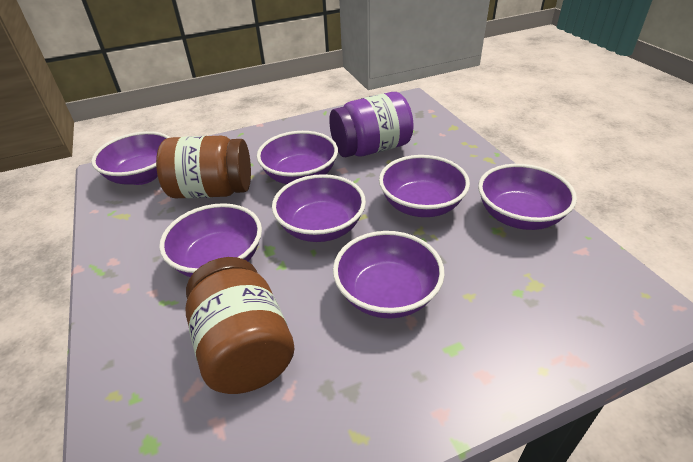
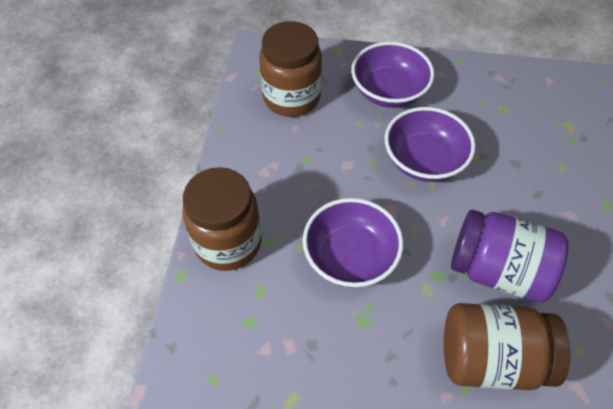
brown jar: [156,136,251,198] [185,257,294,394] = 2 -> [182,167,262,271] [259,21,322,117] [444,303,571,390] = 3
purple bowl: [92,131,171,185] [159,203,262,277] [257,131,338,184] [272,174,366,242] [333,231,445,319] [379,155,470,217] [478,164,577,230] = 7 -> [303,198,403,288] [351,42,434,108] [385,107,476,182] = 3

